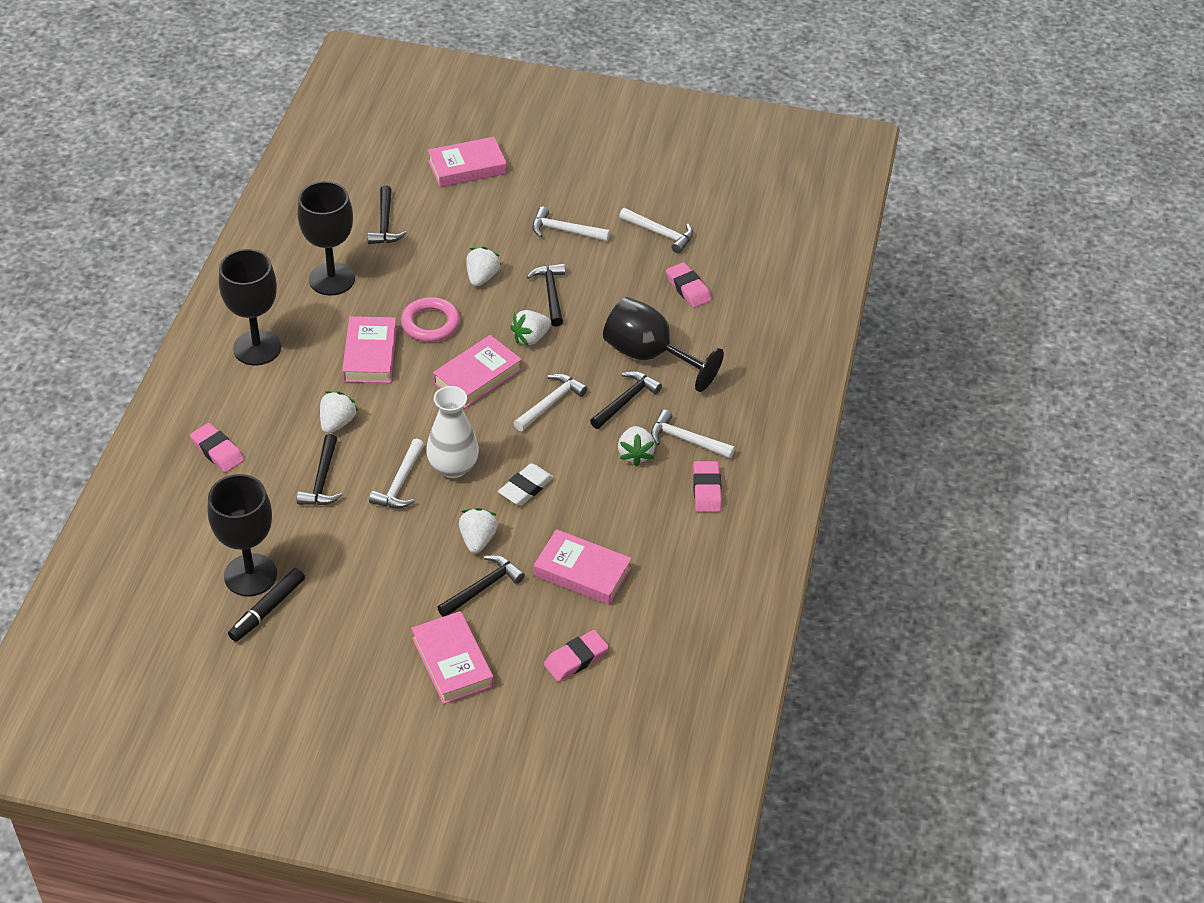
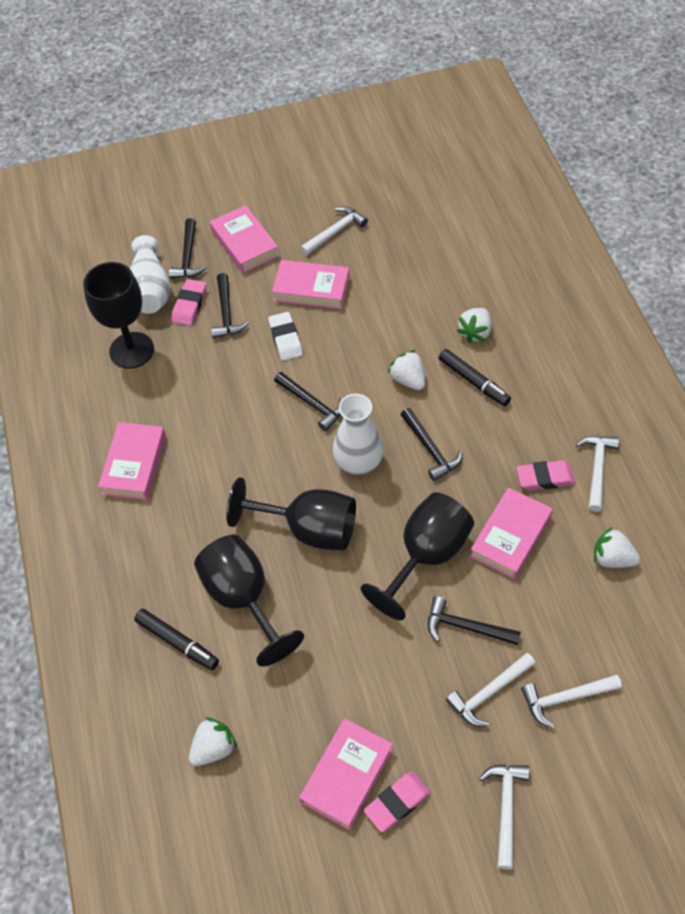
black marker: [228,568,305,642] = 1 -> [134,609,219,670] [439,349,511,406] = 2
pink eraser: [190,423,244,473] [544,630,609,682] [666,262,712,308] [693,461,722,512] = 4 -> [171,279,206,326] [364,772,431,832] [516,460,576,491] = 3
pink ring: [401,297,460,342] = 1 -> none = 0
white strawberry: [320,391,358,434] [459,508,498,554] [466,247,501,286] [510,310,551,346] [618,426,655,467] = 5 -> [189,717,237,766] [388,350,425,390] [457,308,491,343] [594,527,640,568] = 4
white vase: [426,386,479,478] = 1 -> [130,235,171,314] [333,394,383,475] = 2

